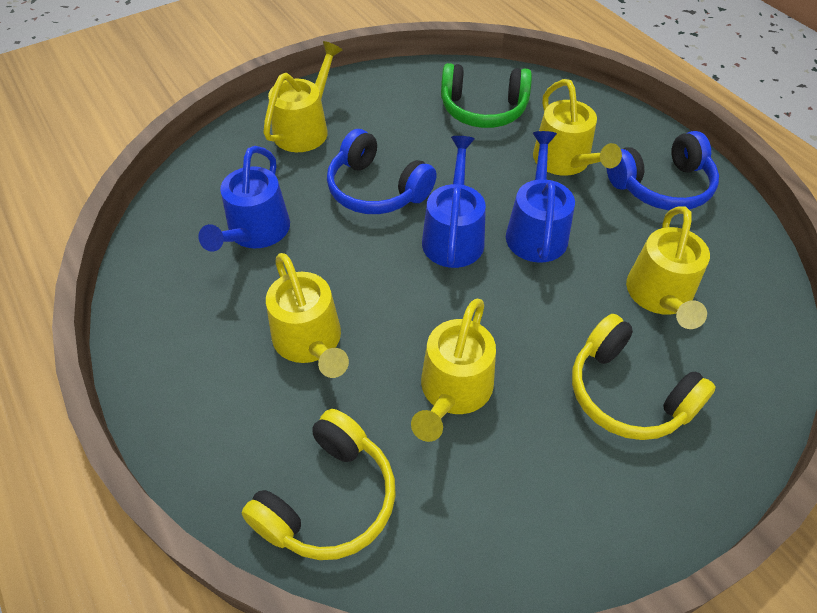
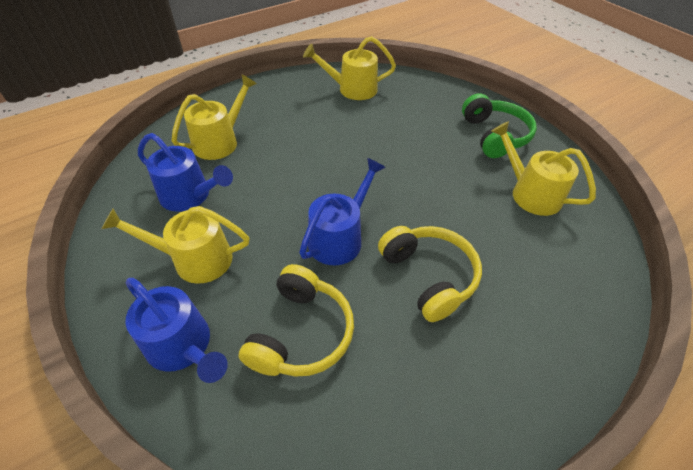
blue headphones: [327,129,437,214] [607,131,719,210] = 2 -> none = 0
yellow watering can: [263,41,343,152] [266,253,349,378] [411,299,496,442] [533,79,622,176] [626,206,710,329] = 5 -> [102,206,250,284] [172,74,257,160] [303,36,396,100] [491,121,596,216] = 4

